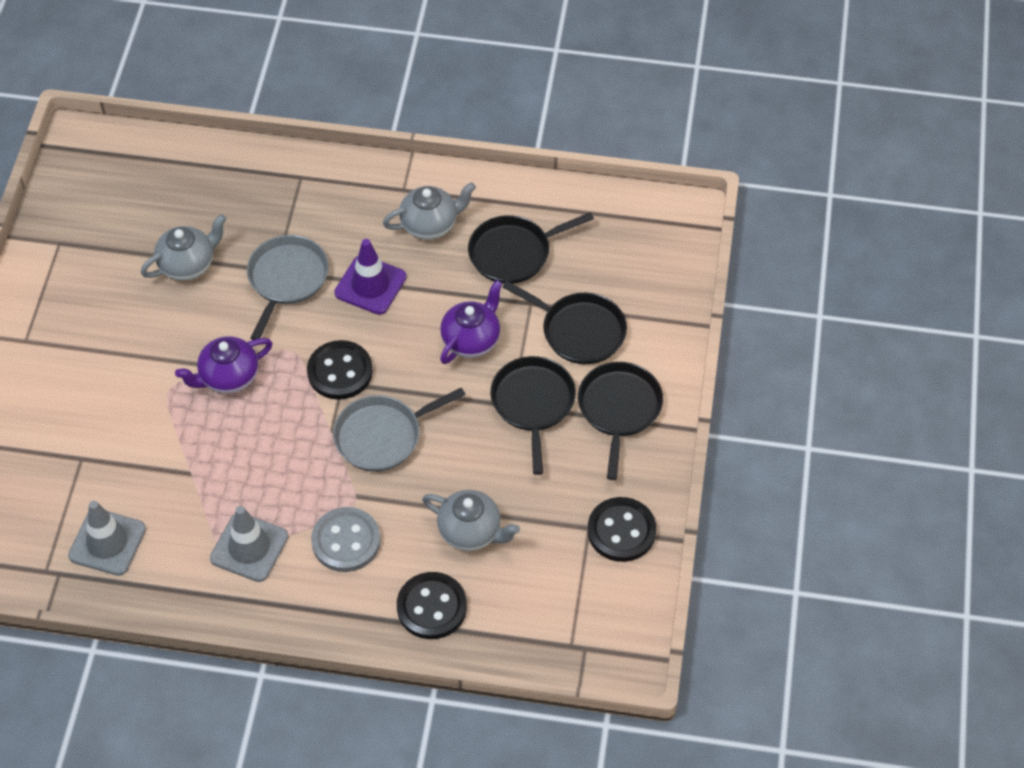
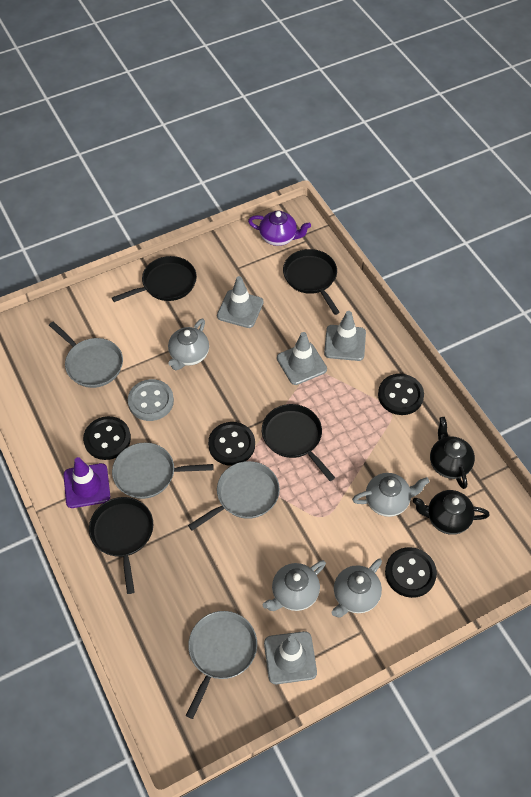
black button: [307,340,373,400] [397,572,467,639] [588,497,656,562] = 3 -> [83,416,131,460] [208,422,255,466] [378,374,424,415] [385,547,437,598] = 4
black teapot: none = 0 -> [413,490,490,535] [430,417,475,489] = 2
grey pan: [247,235,329,340] [333,387,465,472] = 2 -> [49,322,123,388] [112,443,214,499] [186,611,257,719] [188,461,280,531] = 4
grey teapot: [141,214,226,281] [383,182,476,240] [422,490,520,551] = 3 -> [168,318,209,370] [263,560,326,611] [332,558,382,617] [352,473,430,517] = 4
grey traffic cone: [68,501,146,576] [210,506,288,582] = 2 -> [217,276,264,328] [264,631,317,684] [277,332,327,385] [324,311,366,361] = 4
purple teapot: [175,336,273,393] [440,280,502,364] = 2 -> [248,211,311,246] = 1

